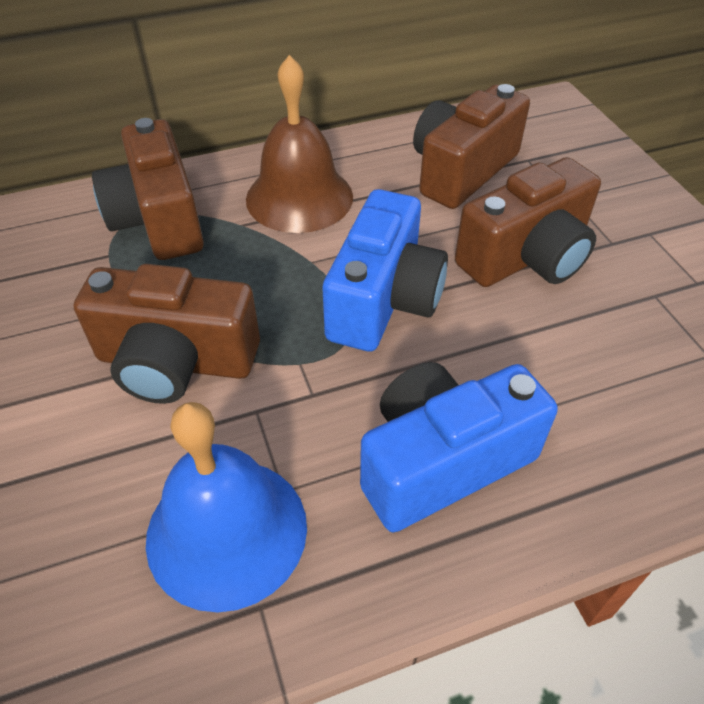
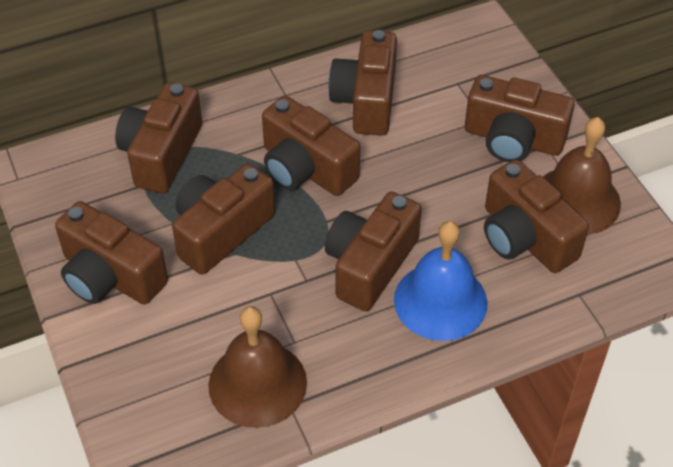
blue camera: [322,189,448,352] [360,362,558,532] = 2 -> none = 0
brown bell: [246,55,353,233] = 1 -> [208,306,307,428] [543,117,621,235] = 2
brown camera: [74,264,260,404] [92,118,204,260] [413,84,530,209] [455,157,601,287] = 4 -> [55,201,168,304] [115,82,202,193] [172,163,275,275] [262,96,360,196] [325,192,422,311] [328,30,397,136] [465,75,575,162] [484,159,589,273] = 8

